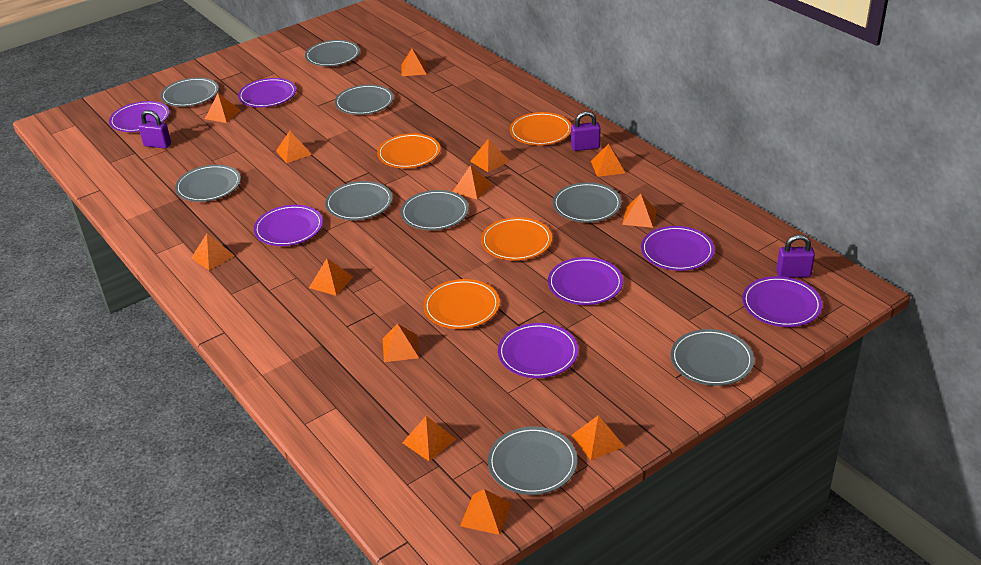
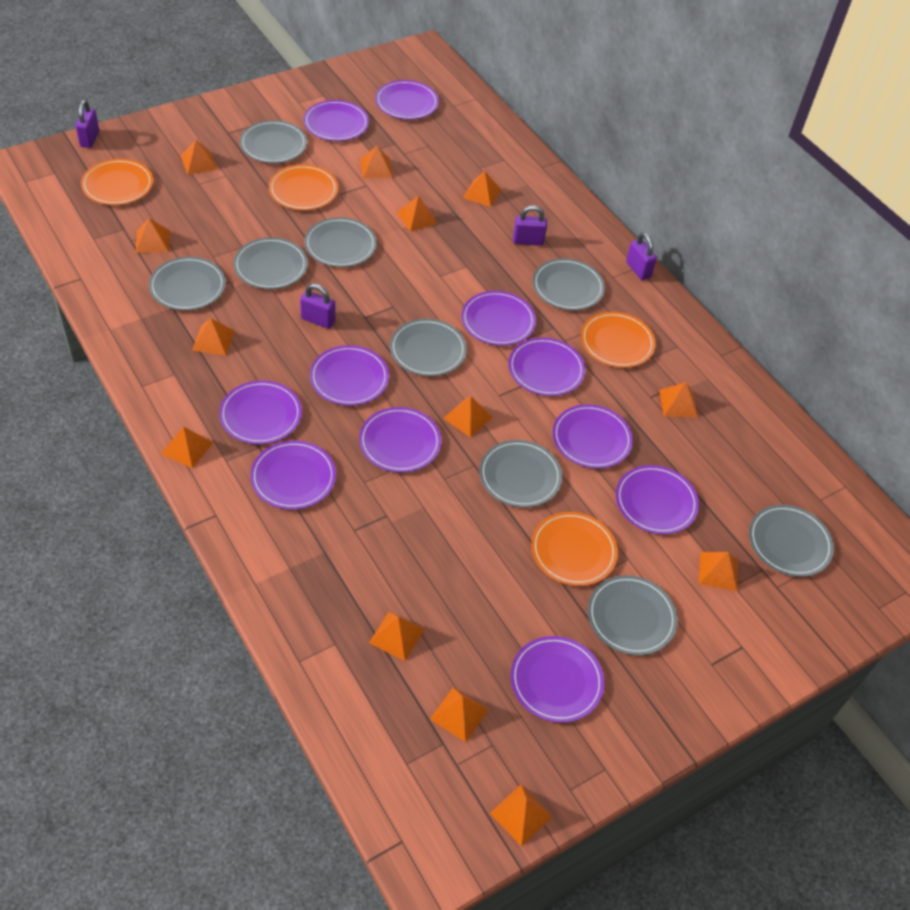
purple padlock: [138,110,171,149] [571,111,600,151] [776,234,815,278] = 3 -> [76,100,99,148] [300,283,336,329] [513,205,547,246] [626,232,657,280] = 4
purple plate: [109,101,170,132] [238,78,296,107] [254,205,323,246] [498,323,578,378] [548,257,623,305] [641,226,715,271] [742,276,822,327] = 7 -> [219,381,302,444] [250,441,336,510] [303,100,369,141] [310,345,389,406] [359,407,441,473] [375,80,439,120] [461,291,536,346] [508,338,585,396] [510,636,604,723] [552,404,633,469] [616,465,699,534] = 11

